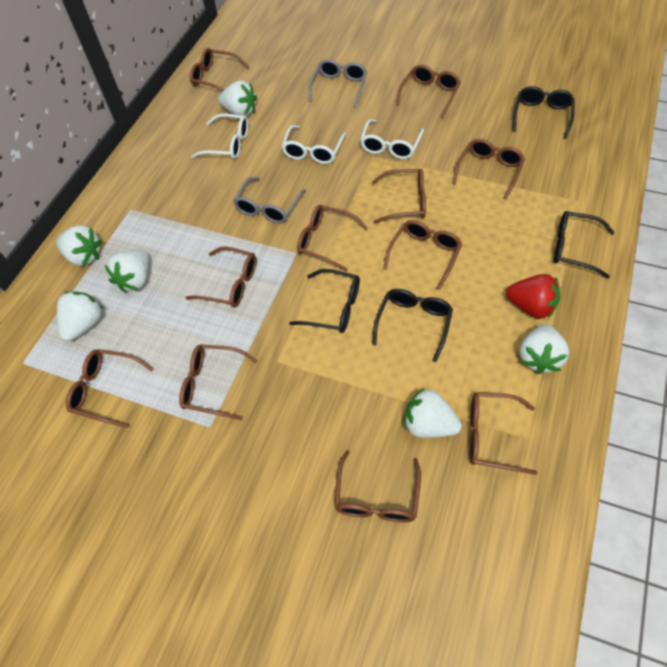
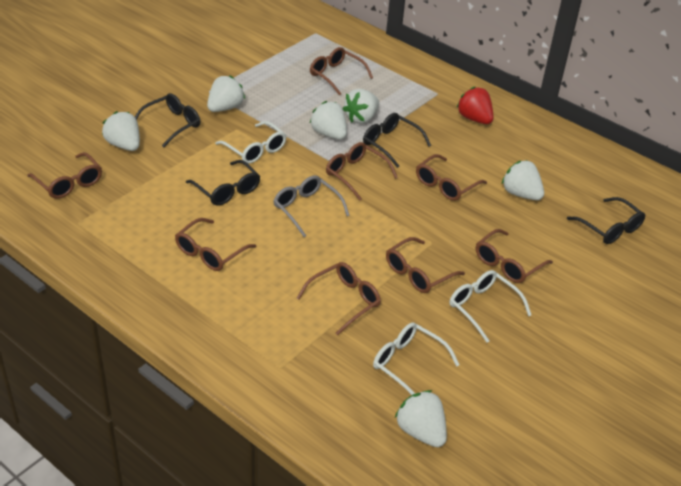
brown glasses: [66,349,154,428] [179,344,258,420] [186,246,257,307] [190,48,249,91] [297,205,368,272] [334,450,421,522] [372,169,426,224] [383,220,462,290] [396,65,461,118] [452,139,525,200] [470,392,537,475] = 11 -> [28,152,102,199] [175,218,256,271] [296,262,381,335] [310,47,373,96] [326,142,398,201] [386,237,465,293] [416,154,487,201] [476,229,553,283] = 8
grey glasses: [233,177,306,223] [308,59,367,108] = 2 -> [273,176,350,237] = 1

